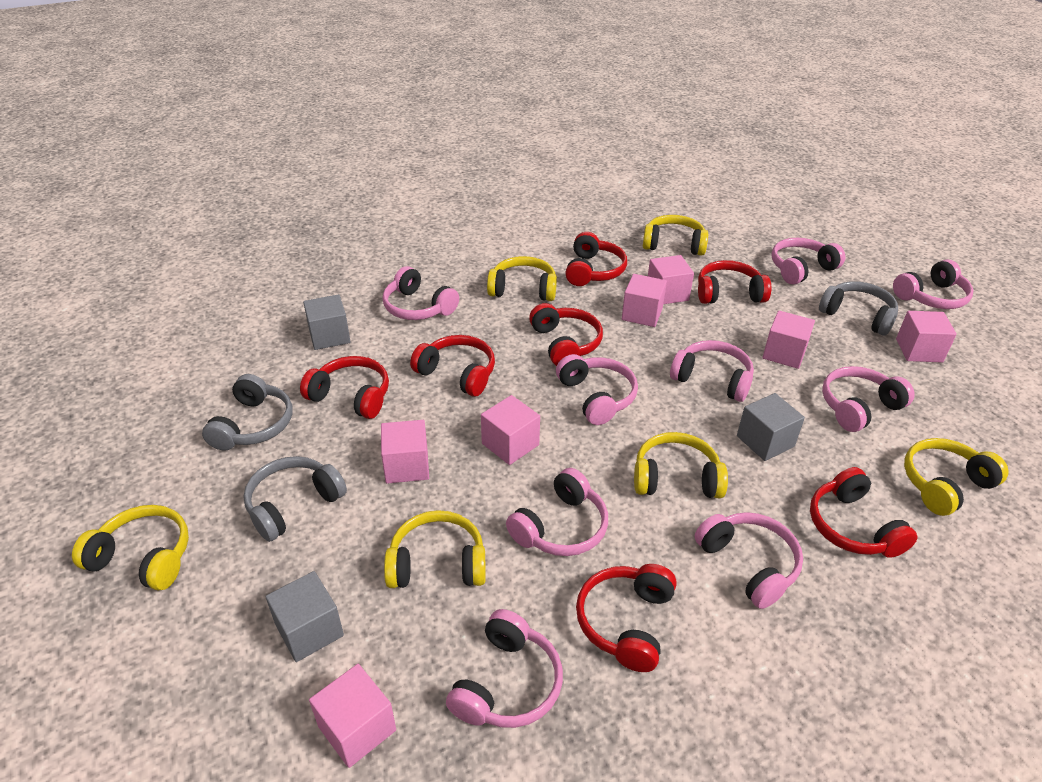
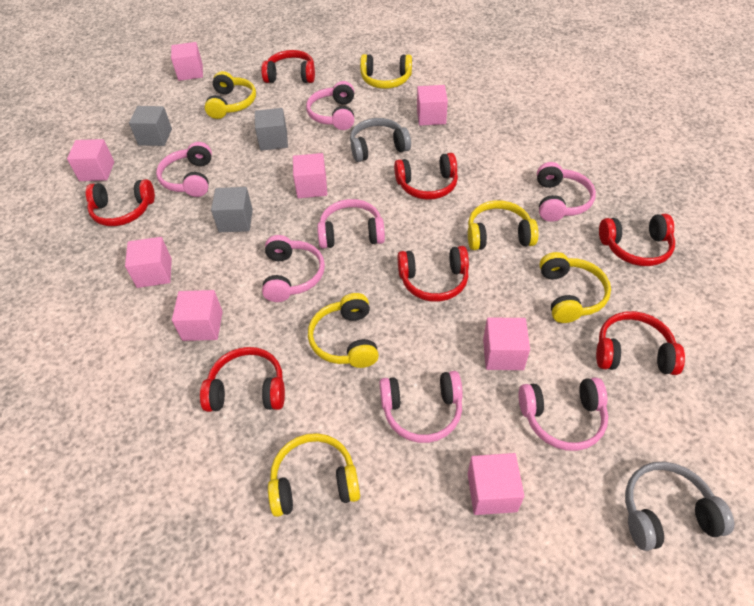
grey headphones: [202,374,292,451] [243,456,347,542] [819,281,898,336] = 3 -> [350,118,411,162] [625,461,734,551] = 2
pink cube: [309,664,396,768] [381,420,429,484] [481,395,540,465] [622,274,667,327] [648,255,694,304] [762,310,815,369] [896,311,957,362] = 7 -> [67,139,114,181] [125,237,172,288] [171,42,203,81] [172,290,223,341] [293,153,327,198] [417,85,448,126] [468,453,524,515] [483,318,530,370] = 8
pink headphones: [383,266,459,320] [446,609,563,728] [506,468,608,556] [556,354,638,425] [670,340,754,402] [695,512,803,609] [772,238,845,285] [822,366,915,432] [893,259,973,309] = 9 -> [156,142,212,197] [262,235,325,302] [306,81,354,130] [317,199,385,249] [379,371,463,443] [519,377,608,451] [537,162,596,222] = 7

